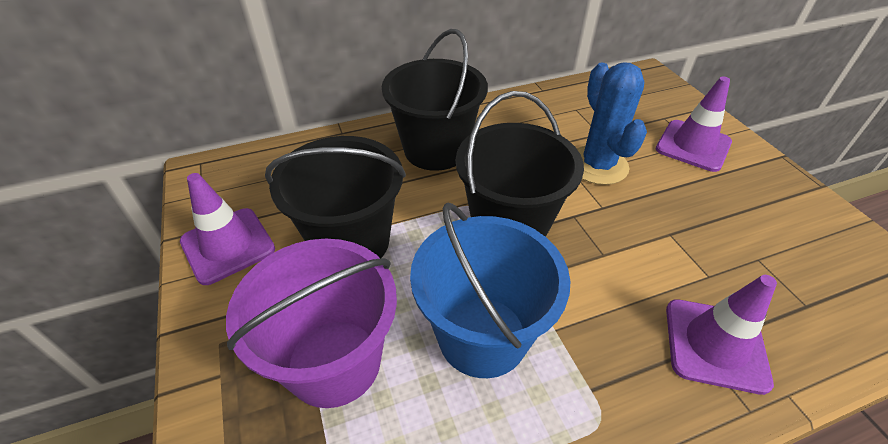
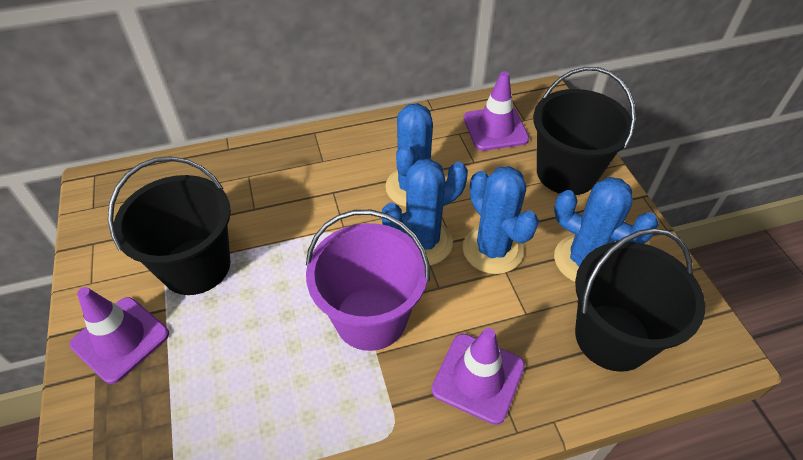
blue bucket: [410,202,571,378] = 1 -> none = 0
blue cactus: [577,62,647,185] = 1 -> [382,158,468,266] [385,103,433,207] [463,166,539,274] [554,177,659,282] = 4

